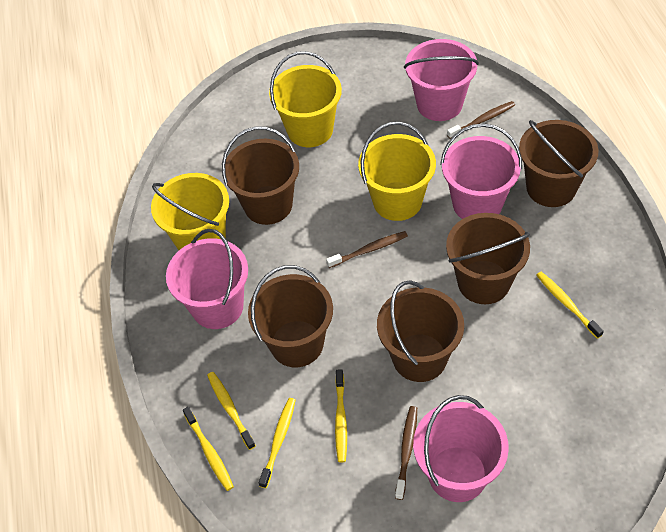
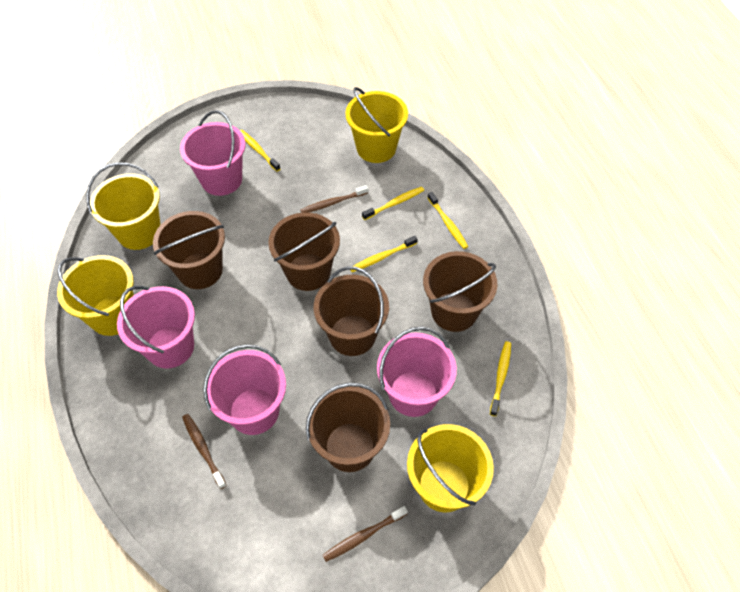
yellow bucket: [151,173,229,250] [269,51,342,147] [358,122,436,221] = 3 -> [57,255,134,336] [86,162,161,250] [345,87,408,163] [407,424,494,512] = 4

